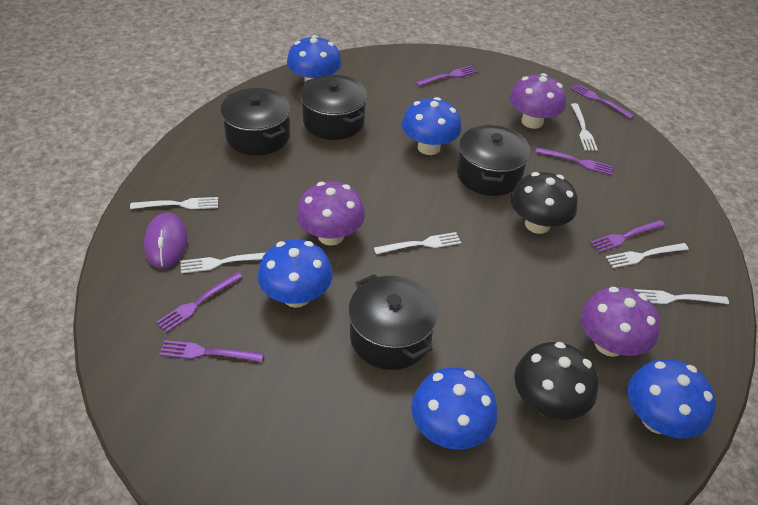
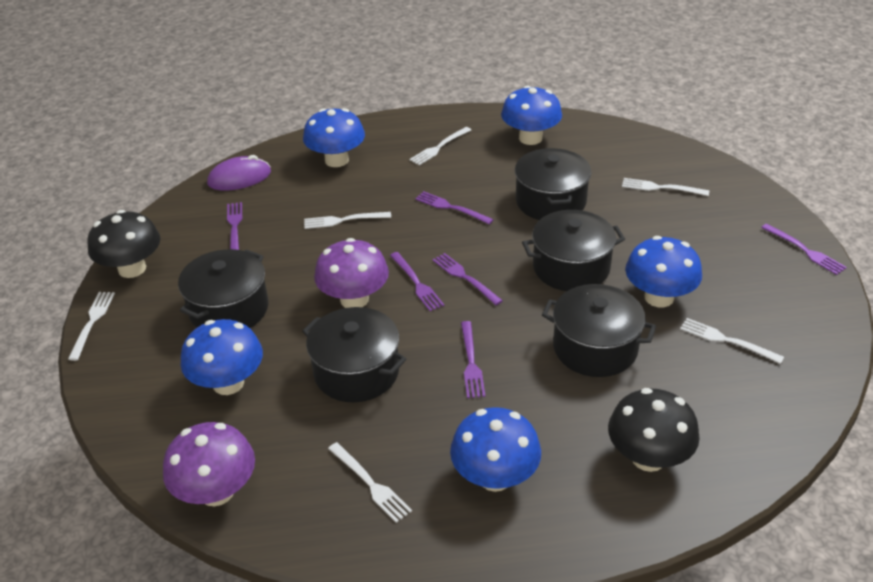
black pot: [221,88,290,156] [300,75,367,140] [348,274,438,370] [457,124,530,196] = 4 -> [178,249,269,328] [302,307,406,402] [515,148,591,220] [522,210,625,291] [542,284,656,377] = 5
purple mushroom: [296,182,365,246] [509,73,566,129] [581,287,660,357] = 3 -> [163,422,255,506] [314,238,389,308] = 2

